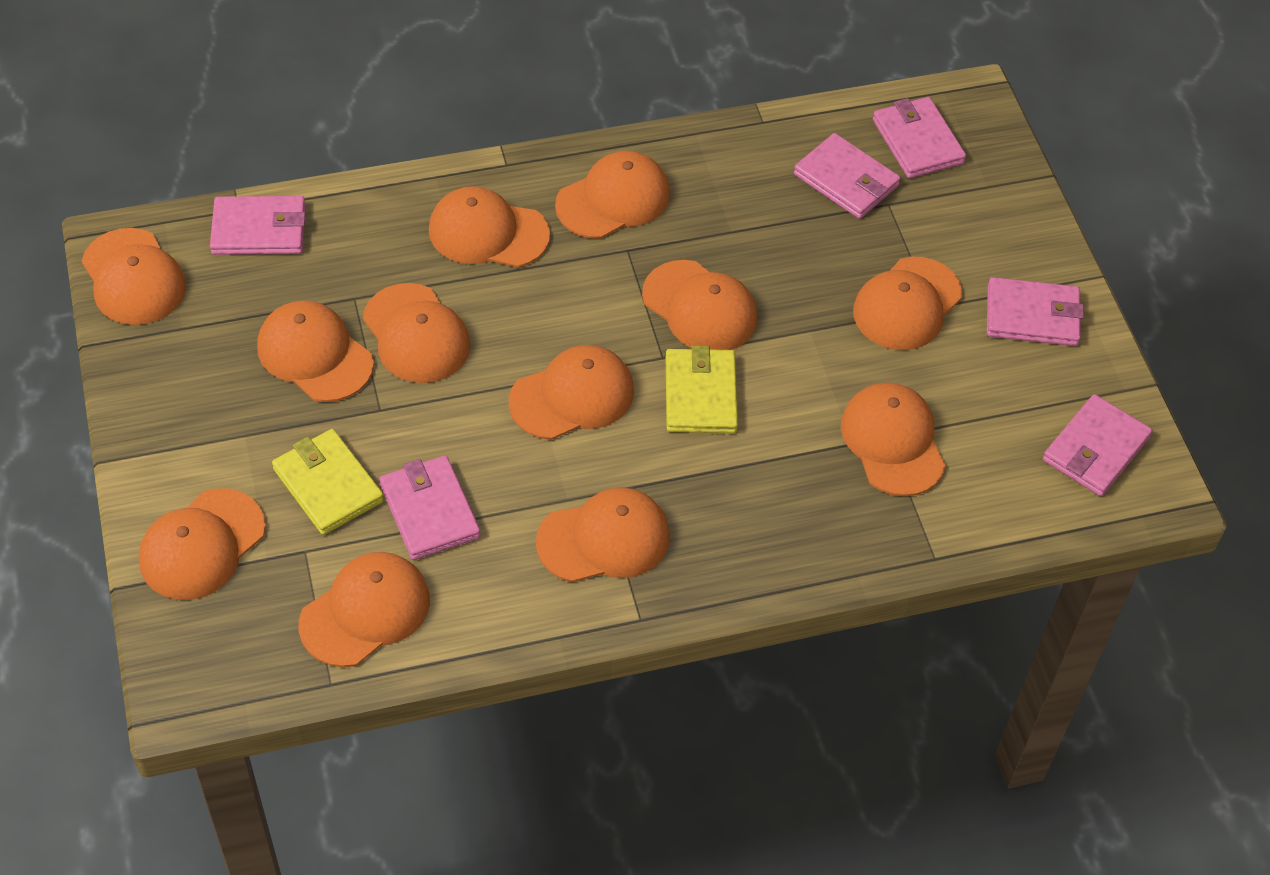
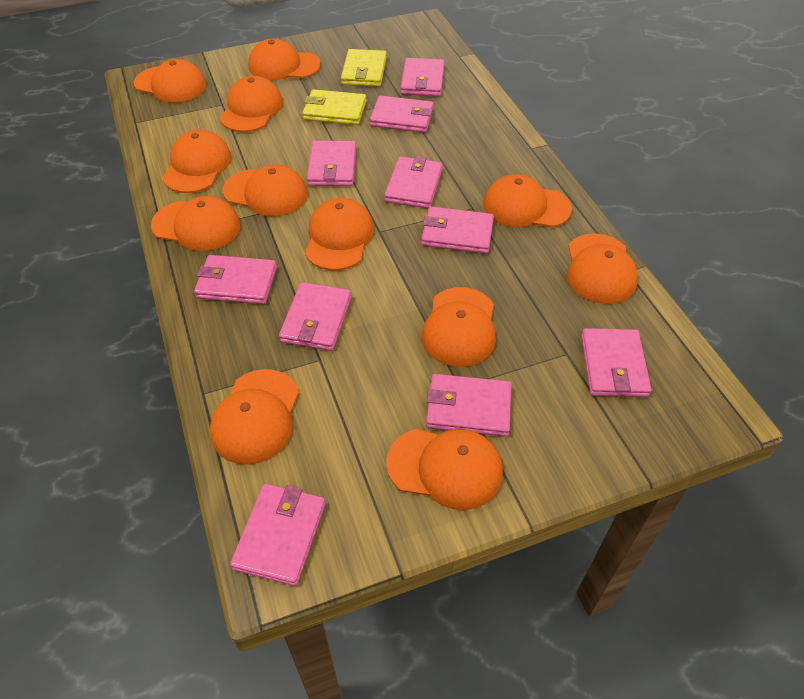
pink wallet: [210,196,305,255] [379,455,480,560] [794,133,901,219] [873,97,966,178] [987,277,1084,346] [1043,394,1152,496] = 6 -> [194,255,277,304] [230,484,326,586] [279,282,352,351] [307,141,356,186] [370,95,434,133] [384,156,443,209] [400,58,445,96] [421,206,494,254] [426,374,512,437] [581,328,652,397] = 10

